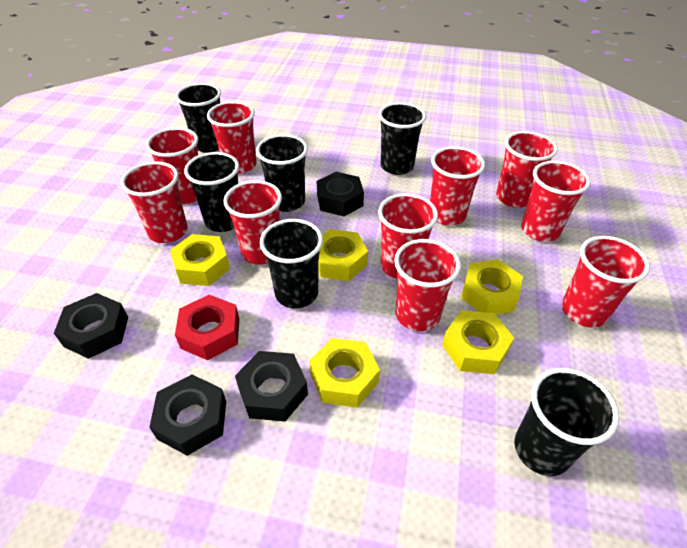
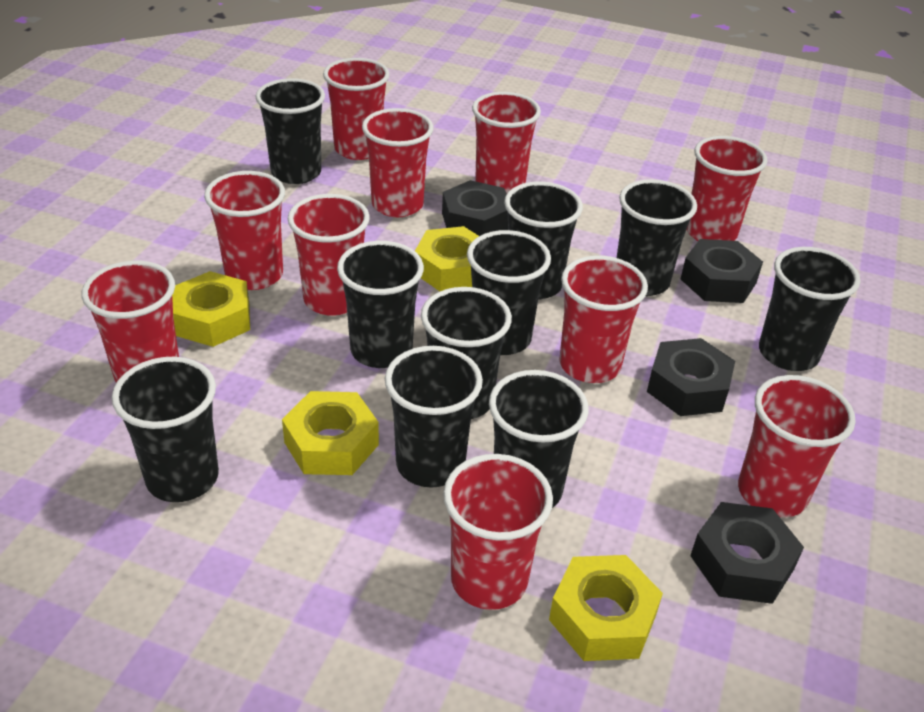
black cup: [175,83,221,153] [184,152,239,232] [256,134,308,212] [260,219,323,308] [379,102,426,175] [514,368,619,476] = 6 -> [112,357,219,502] [255,78,325,184] [337,241,424,368] [385,346,483,488] [421,287,512,419] [467,230,551,355] [489,370,589,508] [504,181,583,299] [617,179,697,296] [759,247,860,371] = 10
red nut: [175,295,239,360] = 1 -> none = 0
yellow nut: [170,234,230,286] [309,338,380,408] [318,229,368,281] [442,310,514,374] [461,259,523,315] = 5 -> [172,271,250,347] [282,391,379,475] [415,226,479,291] [549,555,663,661] = 4

